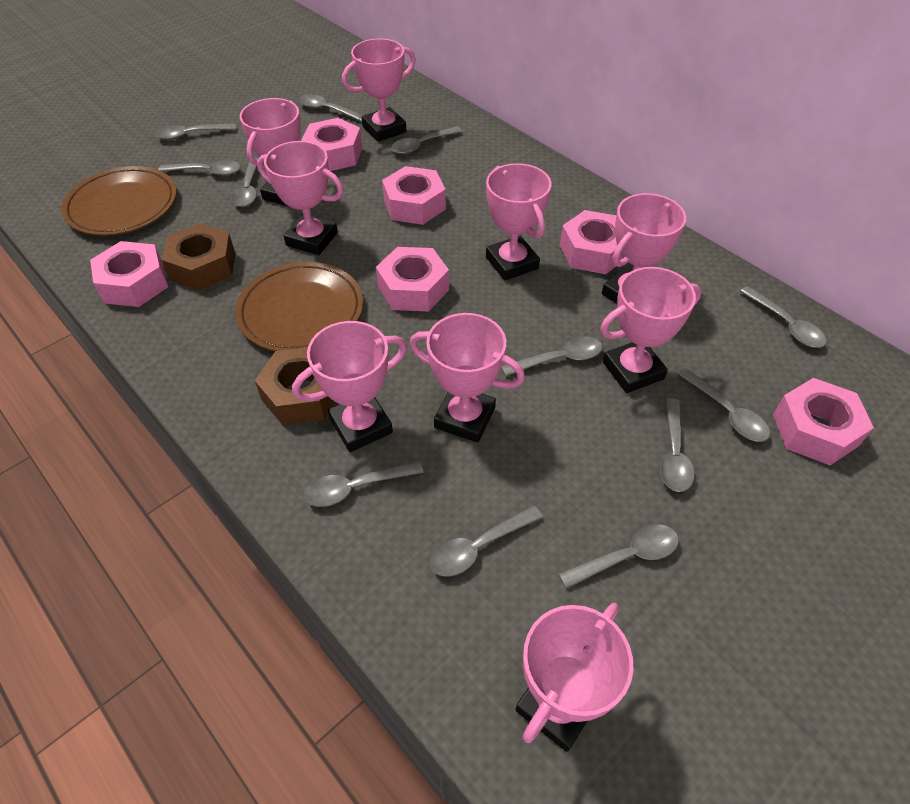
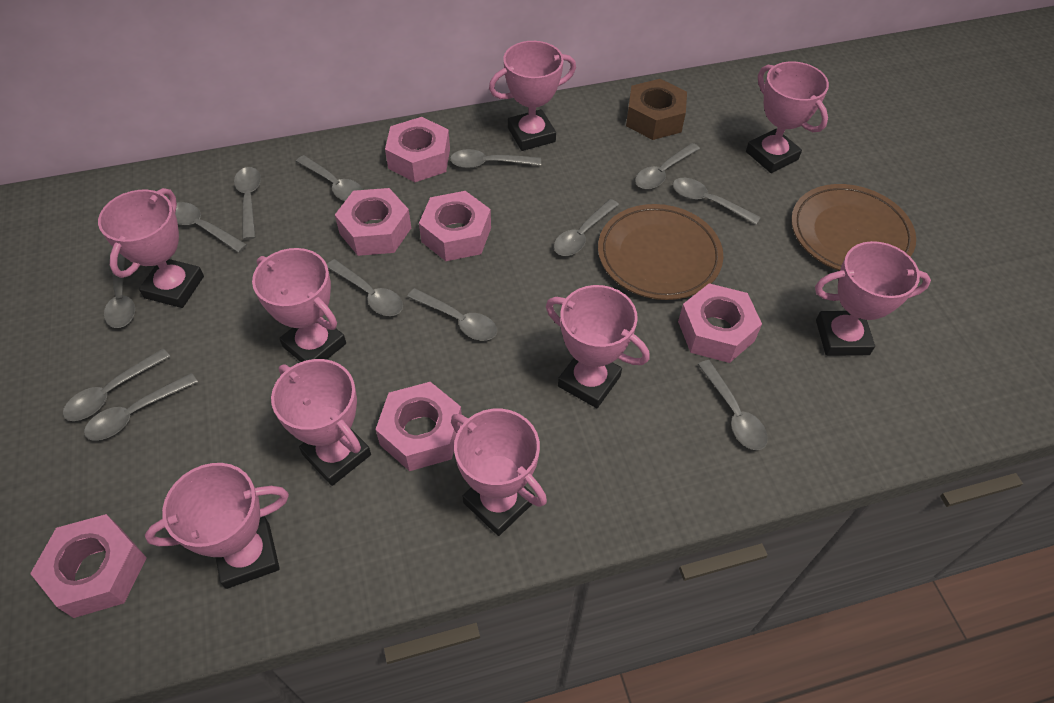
brown nut: [162,223,235,291] [255,347,335,425] = 2 -> [626,79,687,140] = 1
grey spoon: [155,123,236,140] [158,160,240,176] [232,158,259,207] [299,94,364,122] [304,461,424,507] [391,127,462,154] [430,506,543,577] [501,336,602,376] [559,524,679,589] [660,398,695,492] [677,367,770,442] [740,286,827,348] = 12 -> [63,349,170,421] [84,373,198,441] [104,253,135,328] [175,202,247,253] [234,167,261,240] [296,155,363,201] [327,259,403,316] [407,288,497,341] [450,149,541,168] [554,199,619,256] [635,143,700,189] [673,178,761,225] [698,360,768,450] = 13

